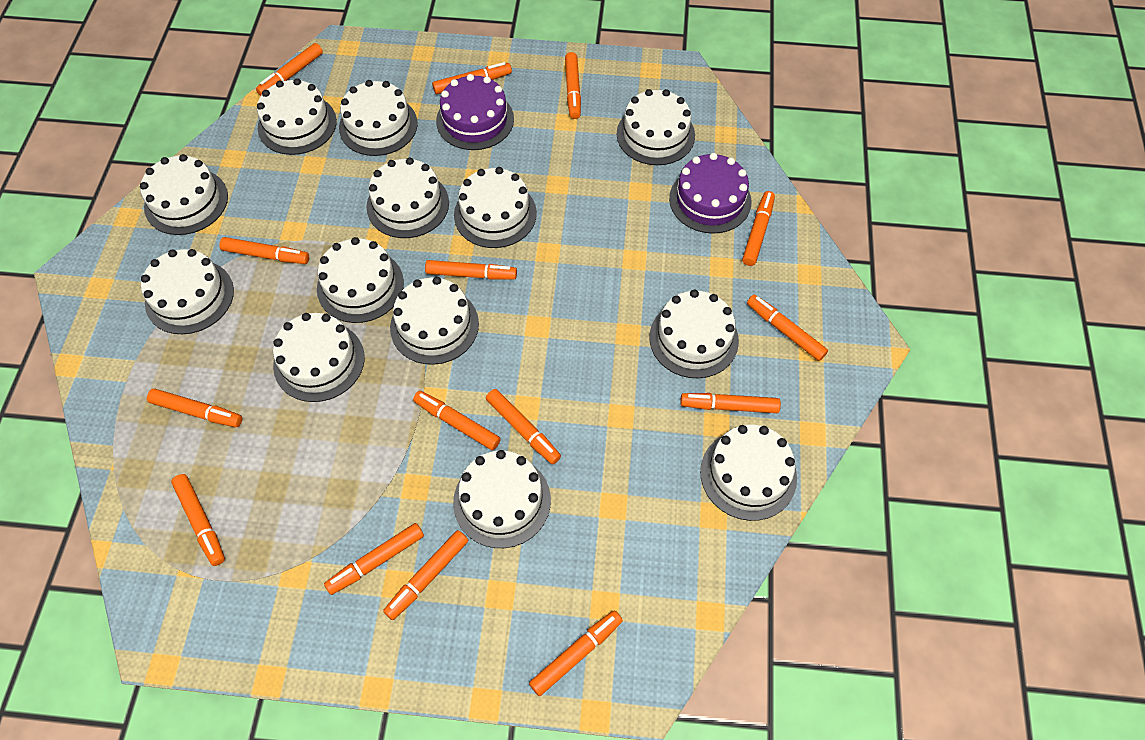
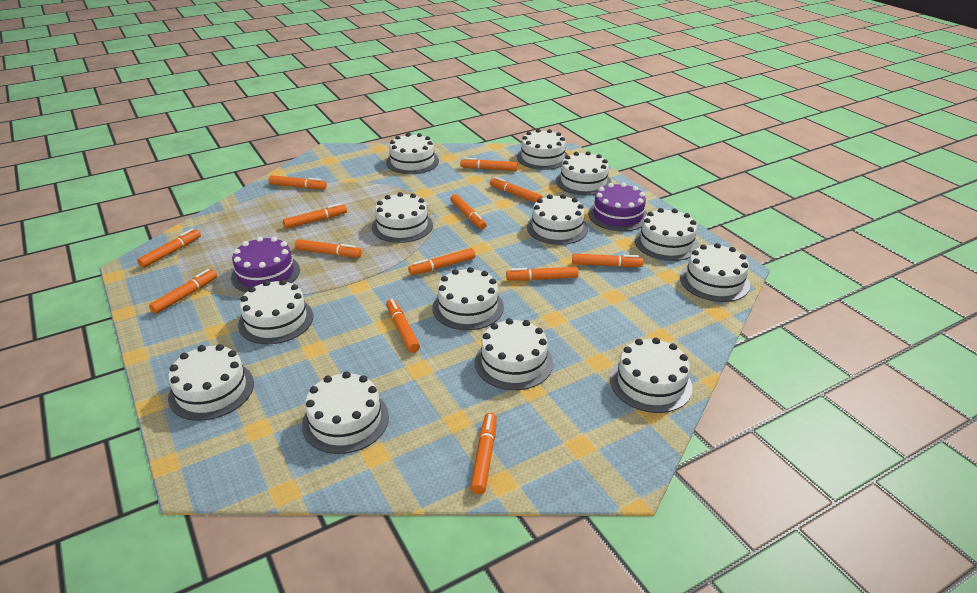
orange marker: [147,389,242,427] [171,474,225,566] [219,237,309,264] [256,43,323,96] [324,523,424,595] [383,530,468,620] [413,391,501,450] [425,260,517,279] [432,62,512,94] [486,389,561,464] [529,611,623,696] [565,52,581,119] [680,393,781,413] [742,191,775,266] [747,295,828,361] = 15 -> [137,228,201,268] [149,269,217,314] [268,175,327,189] [283,203,347,229] [295,239,362,257] [386,299,420,353] [408,248,476,275] [450,194,487,230] [460,158,517,171] [470,413,497,494] [490,177,542,203] [506,267,578,281] [572,253,643,267] = 13

